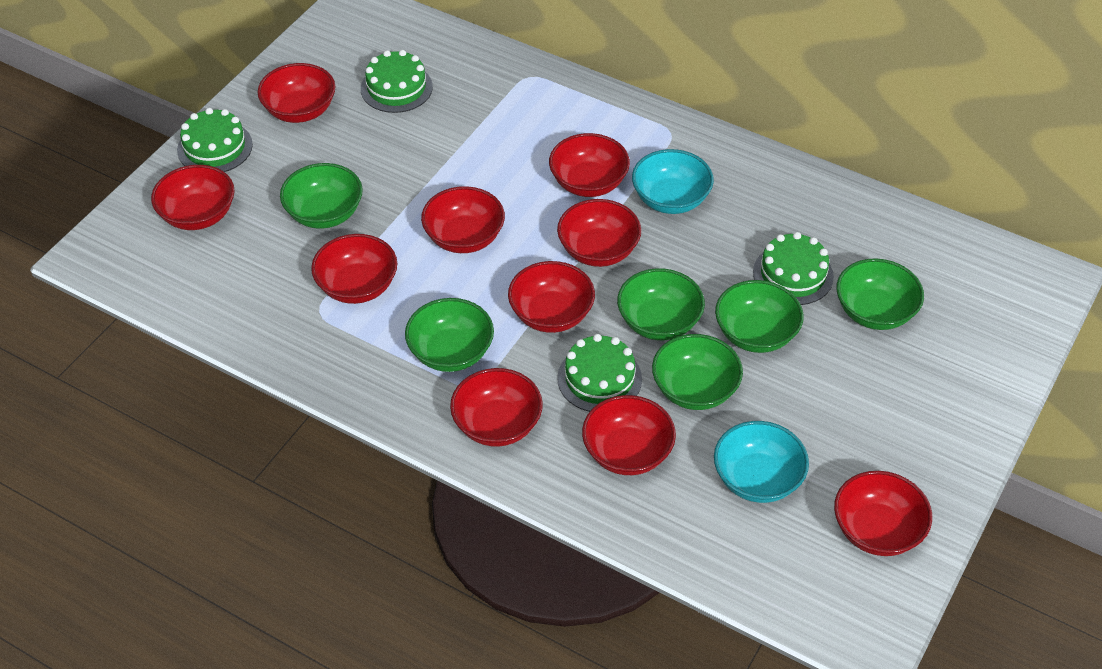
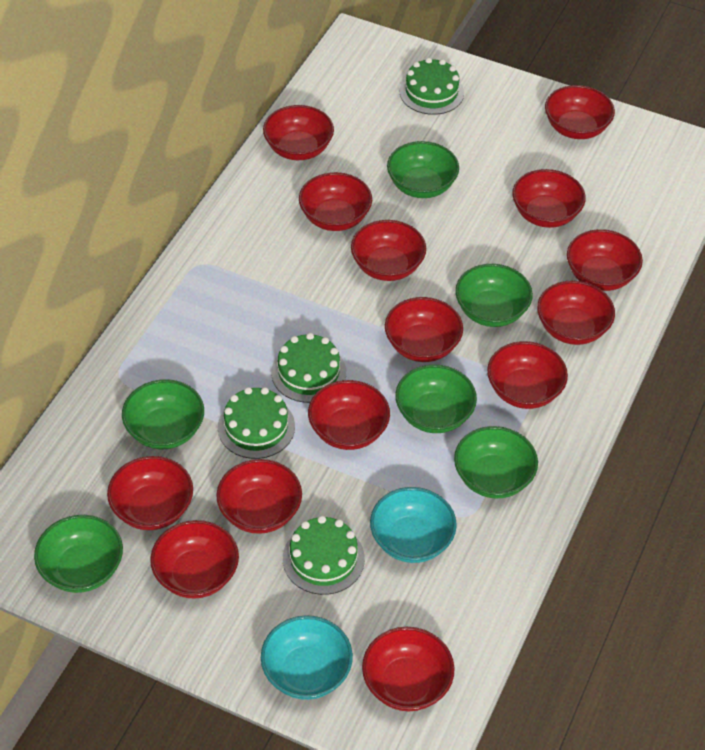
red bowl: [151,165,235,230] [258,63,336,123] [311,234,397,304] [421,186,505,253] [450,368,543,447] [508,261,595,333] [549,133,630,197] [557,199,641,267] [582,395,676,475] [834,471,932,556] = 10 -> [107,456,193,530] [150,520,239,599] [216,459,302,534] [263,105,334,160] [299,172,372,231] [308,380,390,450] [351,220,426,281] [362,627,455,711] [385,297,463,362] [487,341,568,409] [512,169,586,228] [537,280,615,345] [545,85,615,139] [567,229,643,291] = 14

